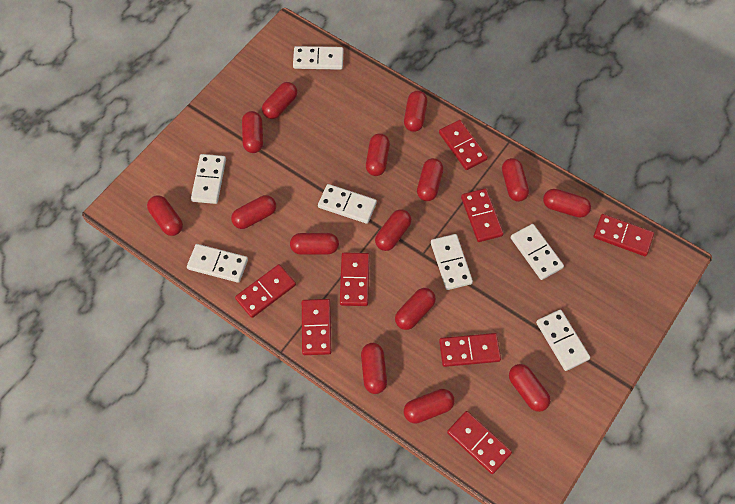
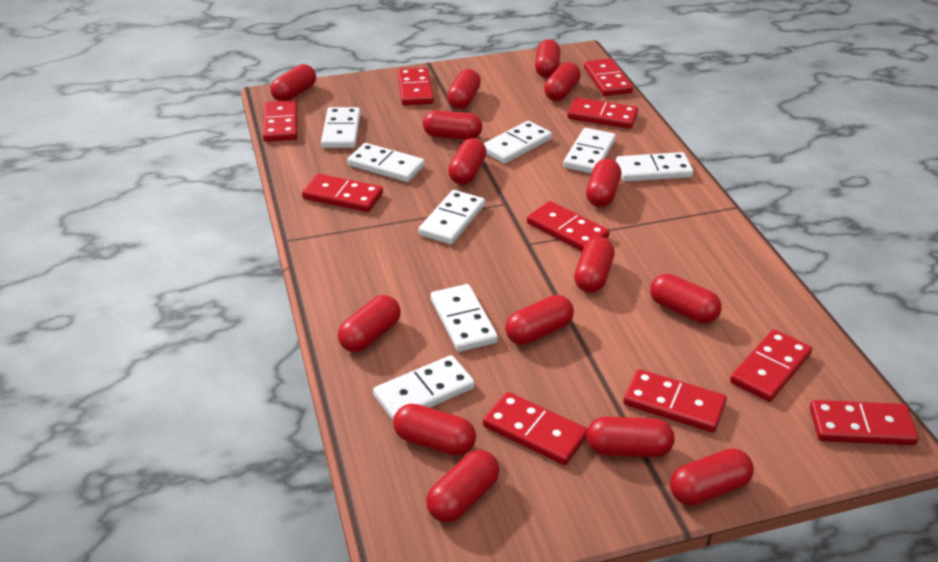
red domino: [235,264,296,318] [302,299,331,355] [340,253,370,306] [439,120,488,170] [439,333,501,367] [447,411,512,474] [461,188,504,242] [594,214,654,256] = 8 -> [263,100,297,142] [302,174,383,212] [397,68,434,106] [483,392,587,465] [527,201,609,251] [567,97,638,129] [584,58,633,96] [623,369,727,433] [730,329,812,402] [810,400,919,445] = 10
white domino: [187,244,248,283] [191,154,226,204] [293,46,343,70] [318,184,377,224] [431,234,473,290] [511,224,564,280] [536,310,590,371] = 7 -> [321,107,361,148] [347,143,425,182] [373,355,475,420] [418,190,485,244] [431,284,498,352] [483,121,552,164] [563,128,616,174] [616,152,693,182] = 8

